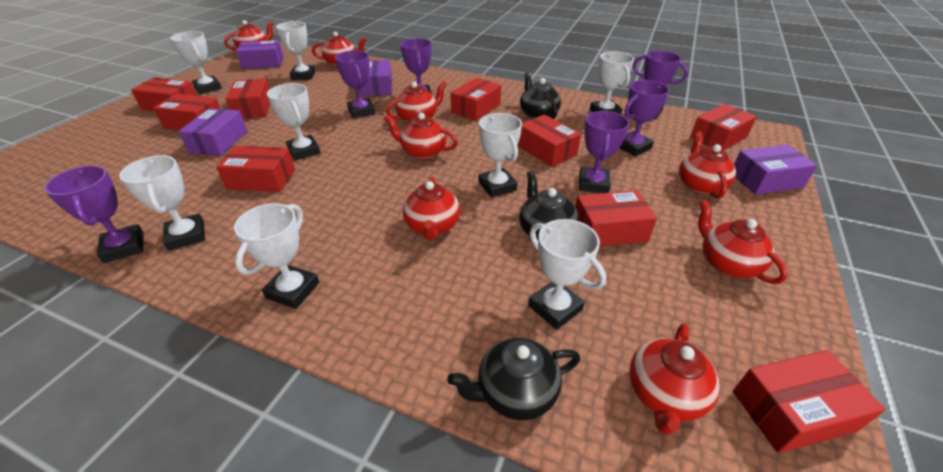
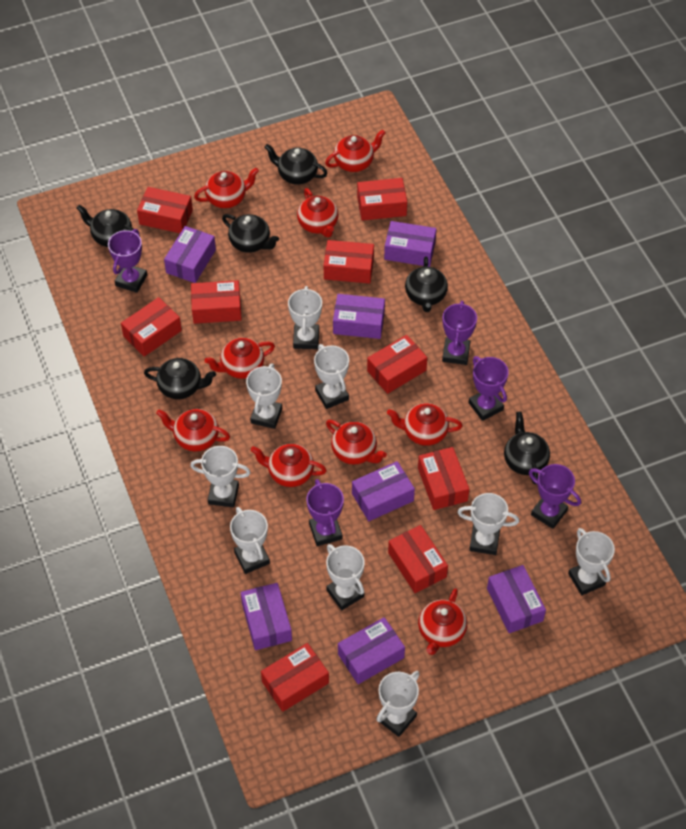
black teapot: [447,338,580,420] [519,171,578,240] [520,73,561,119] = 3 -> [77,205,140,247] [144,358,216,399] [222,214,279,253] [264,144,328,185] [405,256,448,312] [504,411,550,484] = 6
purple box: [178,108,247,156] [236,40,284,69] [361,60,392,96] [734,145,817,195] = 4 -> [164,226,216,283] [241,583,292,650] [333,294,385,339] [338,617,405,684] [352,461,415,521] [384,221,436,267] [487,565,546,633] = 7
purple trophy: [44,165,144,263] [335,50,375,118] [400,38,432,95] [579,111,630,193] [620,80,669,157] [633,51,689,119] = 6 -> [108,229,147,293] [306,479,344,546] [442,301,477,365] [469,356,509,421] [529,464,581,529] = 5
red teapot: [224,20,274,50] [312,31,367,67] [384,113,458,159] [386,81,447,123] [403,177,460,240] [629,323,720,435] [679,132,736,199] [698,200,788,284] = 8 -> [156,409,230,451] [194,168,259,208] [204,338,275,379] [251,444,327,487] [297,188,339,238] [325,129,386,172] [326,420,387,464] [387,403,463,446] [418,588,467,655] = 9
white trophy: [119,155,205,251] [170,31,222,94] [234,203,319,309] [267,83,320,160] [276,21,315,80] [479,113,522,198] [528,219,606,330] [590,51,634,114] = 8 -> [190,446,251,507] [230,507,270,574] [246,363,282,429] [288,286,322,349] [314,344,349,409] [326,544,365,610] [376,671,420,737] [457,493,519,555] [568,528,615,595] = 9

